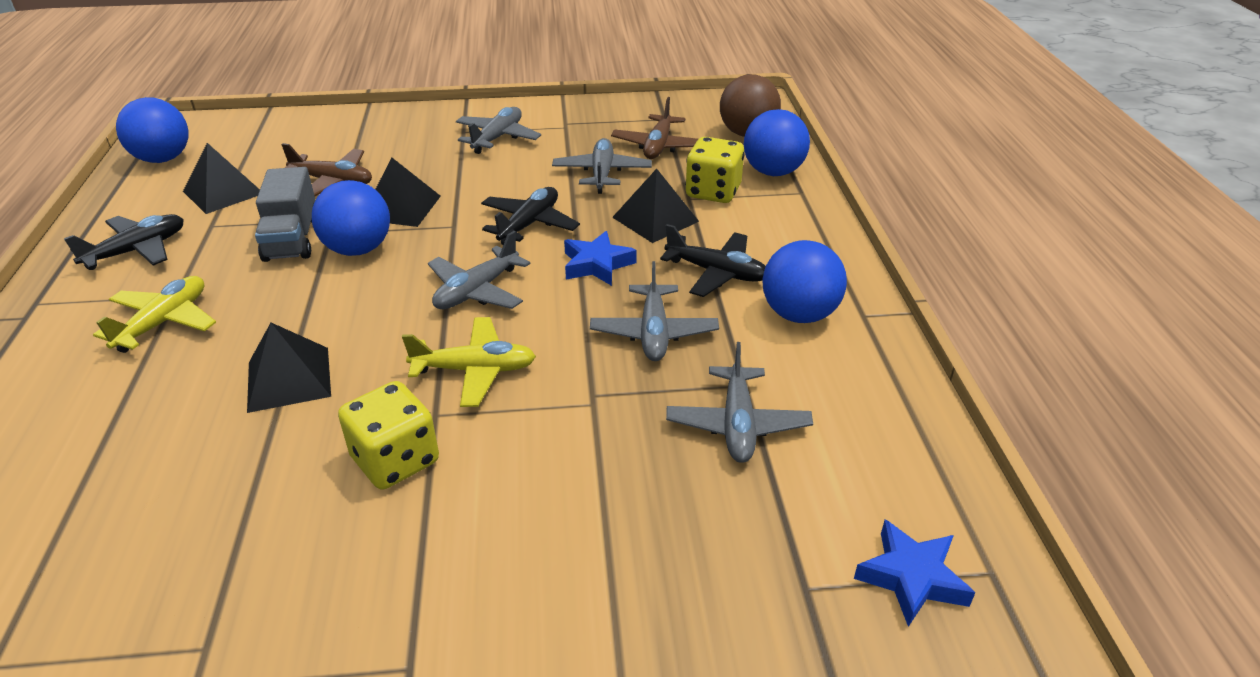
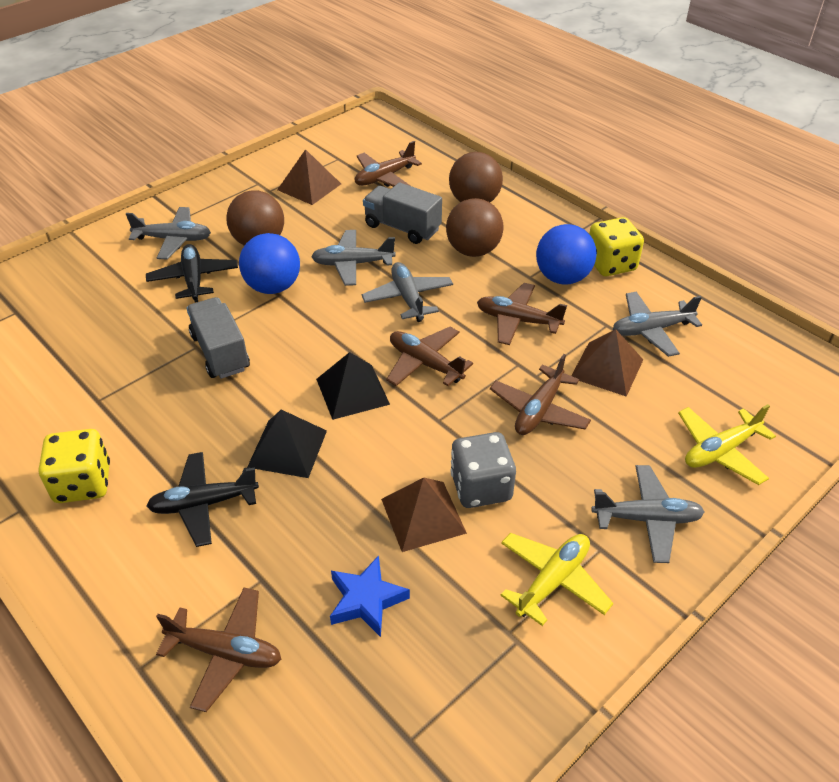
black plane: [64,214,184,270] [481,187,580,245] [660,224,765,297] = 3 -> [146,244,238,302] [147,452,259,547] = 2
black pyramid: [183,143,260,214] [247,323,331,413] [375,158,441,227] [612,169,699,243] = 4 -> [247,410,327,478] [316,352,390,420] = 2
blue ball: [116,97,189,163] [312,180,390,256] [744,109,810,176] [762,240,847,323] = 4 -> [239,233,300,294] [536,224,596,285] = 2
blue star: [564,231,637,286] [854,520,975,627] = 2 -> [330,555,410,637] = 1
brown ball: [720,74,781,137] = 1 -> [226,191,284,246] [446,198,504,257] [449,152,503,202] = 3
brown plane: [281,143,372,196] [611,97,698,159] = 2 -> [156,588,281,712] [355,141,422,187] [386,327,473,386] [477,283,567,345] [490,354,591,435] = 5
brown pyramid: none = 0 -> [277,149,341,205] [381,477,467,552] [571,329,643,397] = 3
grey dice: none = 0 -> [450,432,516,508] = 1
grey truck: [255,167,316,262] = 1 -> [186,297,250,379] [363,182,442,244] = 2

